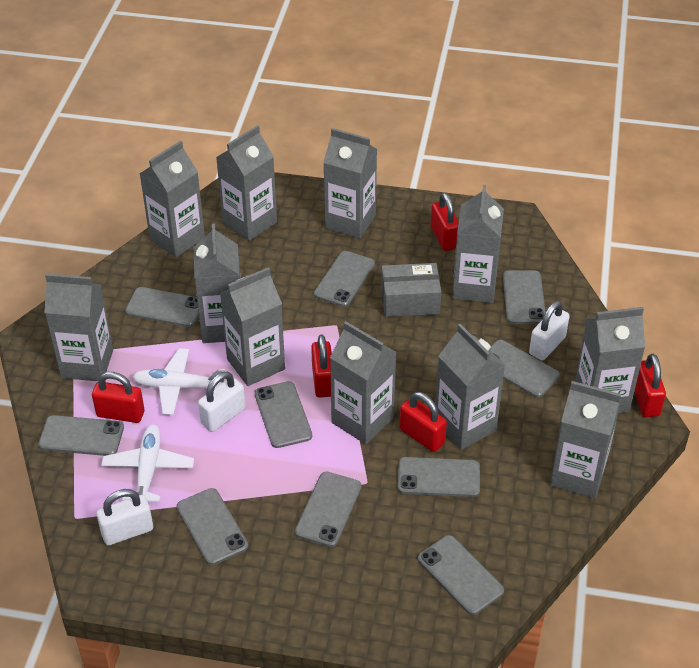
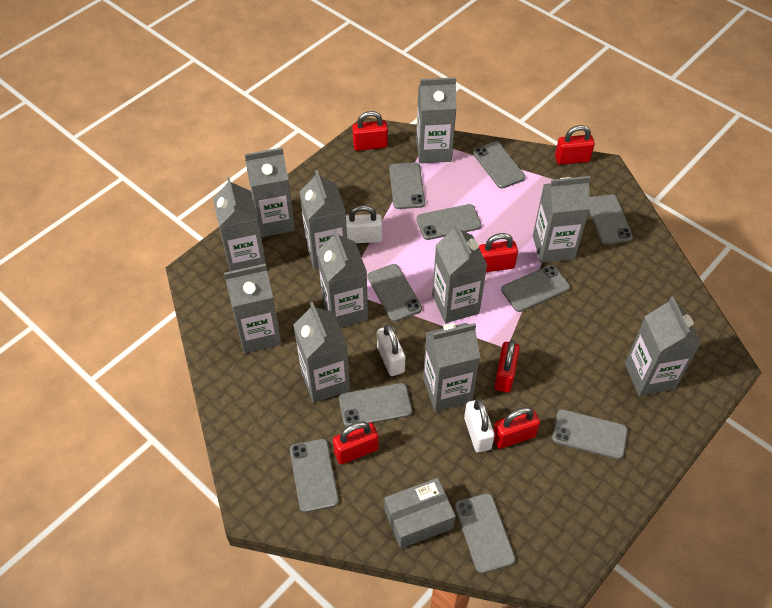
red padlock: [92,372,145,423] [311,335,332,398] [400,392,447,452] [431,193,459,251] [634,354,666,417] = 5 -> [333,421,379,464] [352,111,388,151] [479,233,518,272] [494,340,520,393] [494,407,540,449] [555,125,595,164] = 6
white plane: [101,424,194,502] [132,348,225,415] = 2 -> none = 0

